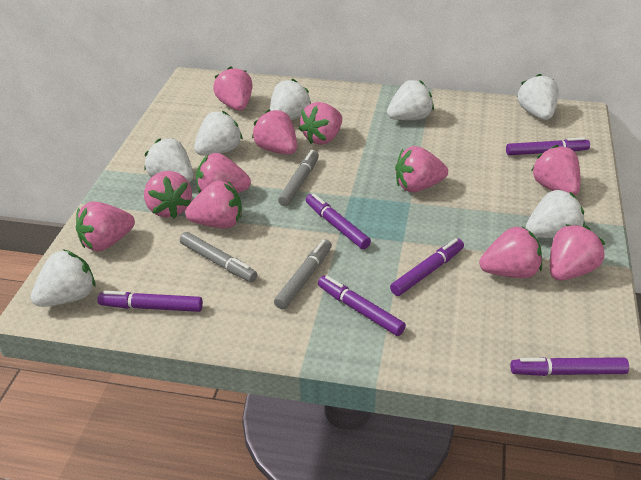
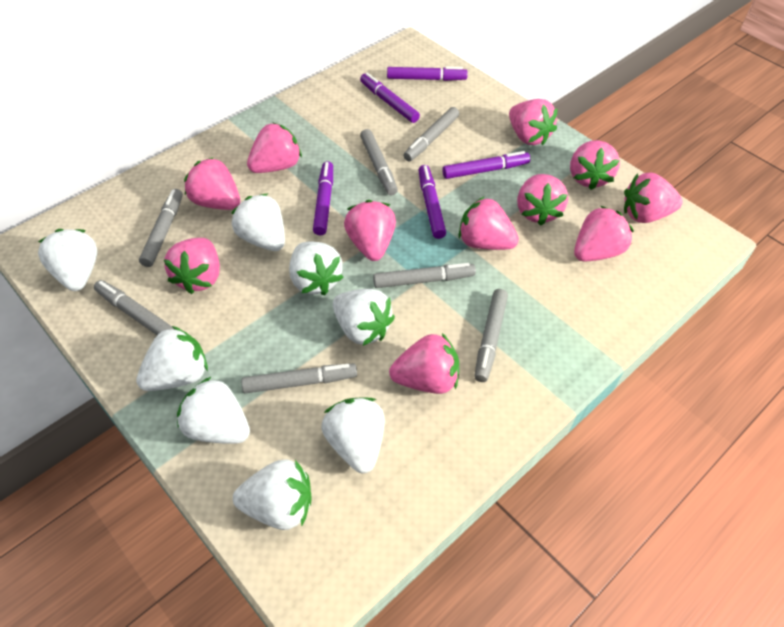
grey marker: [180,232,257,282] [274,239,332,310] [278,150,319,206] = 3 -> [94,280,174,335] [139,189,183,267] [241,364,357,393] [360,129,398,195] [373,263,476,288] [403,107,459,161] [474,289,508,382] = 7
purple marker: [98,291,203,312] [306,193,371,249] [318,276,406,336] [390,238,464,296] [506,137,590,155] [510,357,629,376] = 6 -> [313,161,333,235] [360,73,420,123] [387,66,468,81] [419,165,446,239] [442,151,530,179] = 5
white strawberry: [31,249,95,307] [144,138,193,182] [194,111,243,156] [270,79,311,120] [387,80,434,120] [517,74,559,120] [526,190,585,238] = 7 -> [38,229,97,291] [136,326,208,391] [177,377,250,444] [231,194,285,251] [233,459,312,530] [289,241,344,295] [321,397,385,473] [333,289,395,346] = 8

